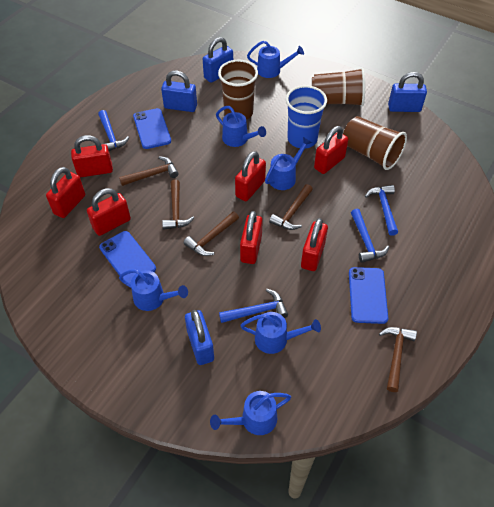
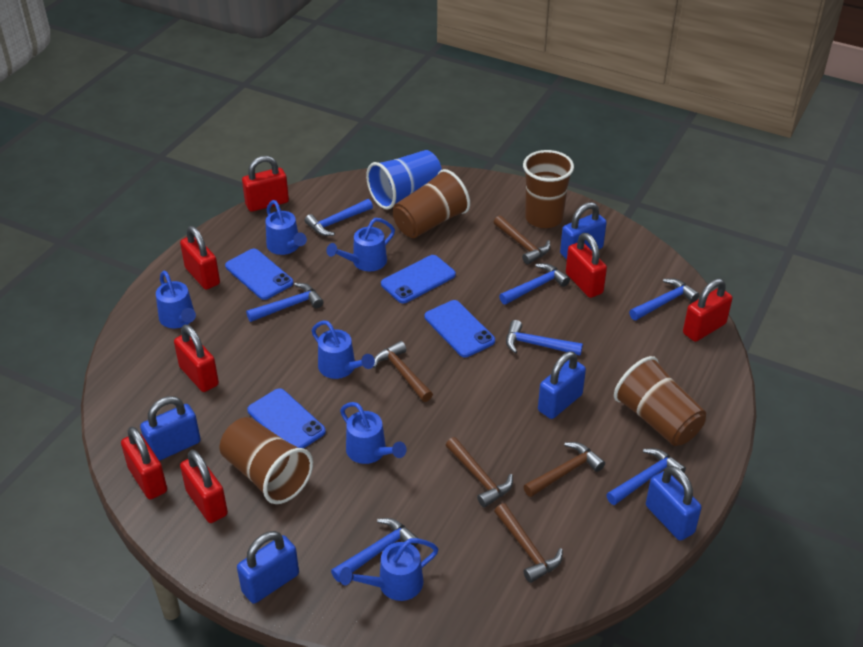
blue hammer: [98,110,129,151] [219,289,288,323] [351,209,389,263] [365,185,398,236] = 4 -> [246,283,323,322] [304,199,373,236] [331,518,419,582] [499,263,570,305] [506,320,583,355] [606,448,686,505] [629,278,699,320] = 7
blue padlock: [161,71,197,112] [185,310,214,365] [203,37,233,83] [388,72,427,112] = 4 -> [140,396,201,461] [237,531,299,604] [538,351,586,419] [560,202,607,259] [646,466,702,541] = 5
blue phone: [99,231,156,284] [133,108,171,149] [349,267,388,324] = 3 -> [225,249,293,300] [247,388,326,449] [381,255,456,303] [425,300,495,357] = 4
brown cup: [218,60,258,120] [312,68,365,106] [343,116,407,170] = 3 -> [220,417,313,504] [393,169,470,238] [523,150,574,228] [614,356,706,446] = 4

